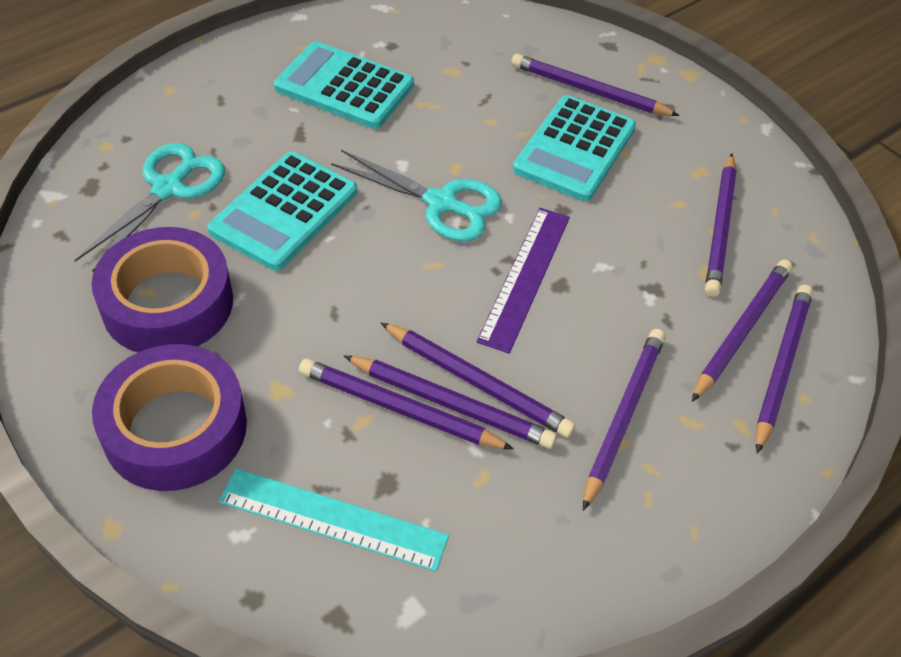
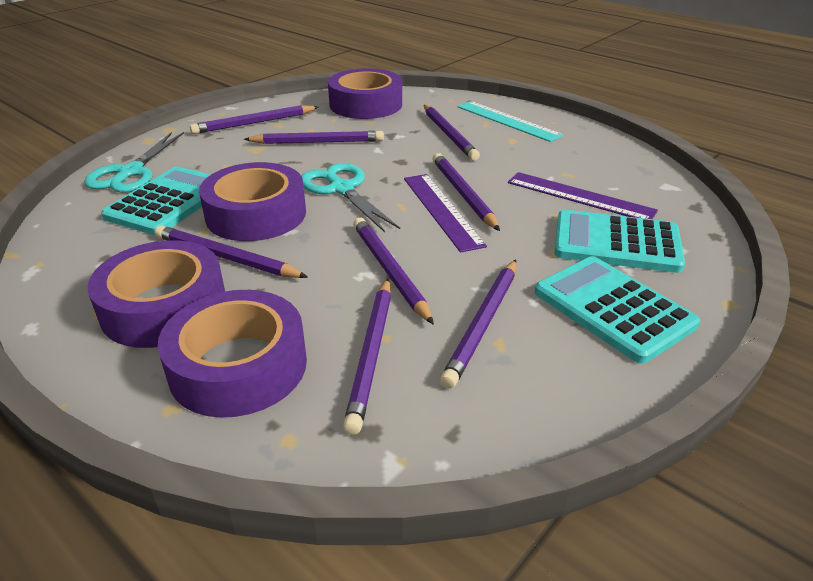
purple ruler: [477,208,570,354] = 1 -> [404,174,487,253] [508,172,658,219] = 2
purple tape: [91,227,233,352] [92,344,247,491] = 2 -> [87,240,225,348] [158,290,307,418] [199,162,306,241] [328,68,402,119] = 4

